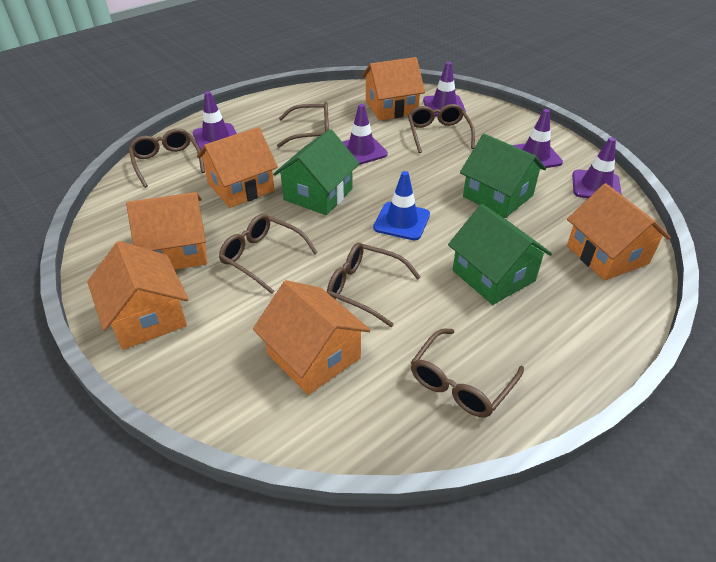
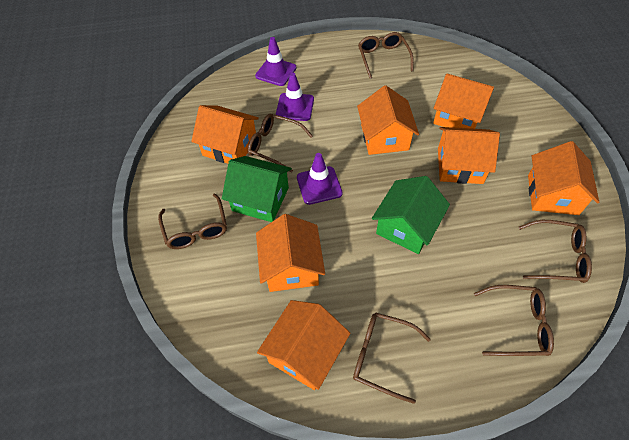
blue traffic cone: [373,171,430,240] = 1 -> none = 0
green house: [273,129,360,215] [448,204,552,305] [460,134,546,218] = 3 -> [222,156,292,222] [372,176,450,254] = 2
orange house: [87,241,188,350] [126,192,207,270] [197,127,278,208] [253,280,371,395] [362,57,425,121] [567,183,671,280] = 6 -> [191,105,259,164] [256,214,325,292] [257,300,350,390] [357,85,419,155] [433,74,494,129] [438,127,500,184] [528,141,599,215] = 7
purple traffic cone: [193,91,237,150] [342,104,388,165] [423,62,466,116] [512,109,563,168] [572,137,622,198] = 5 -> [255,37,297,86] [276,72,314,121] [297,153,343,205] = 3

